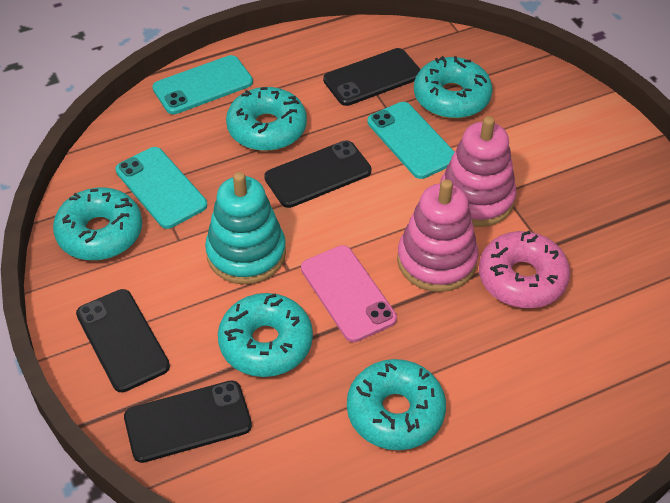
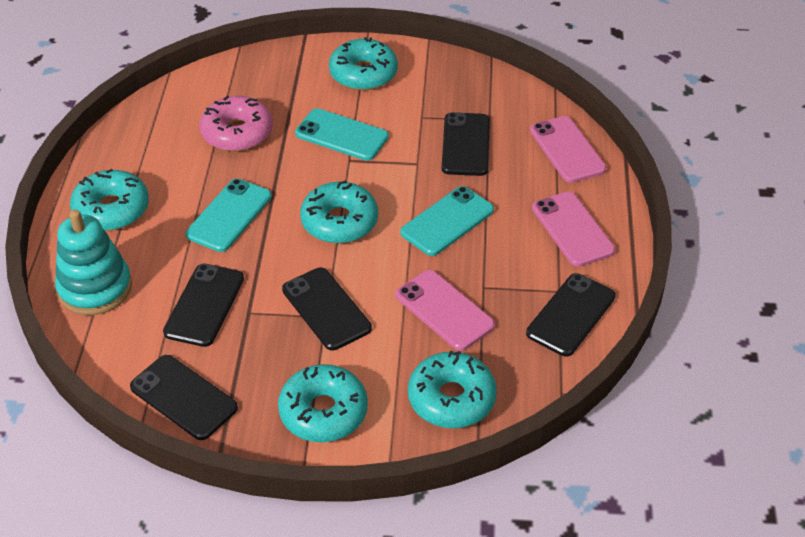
black phone: [76,289,170,392] [124,380,252,463] [264,140,372,208] [323,48,421,106] = 4 -> [130,355,238,440] [163,264,244,347] [282,267,372,350] [442,112,489,176] [526,273,616,357] = 5
pink phone: [301,245,397,342] = 1 -> [396,270,495,351] [530,116,606,183] [532,192,615,267] = 3
pink stacking toy: [397,179,478,292] [440,116,517,227] = 2 -> none = 0

